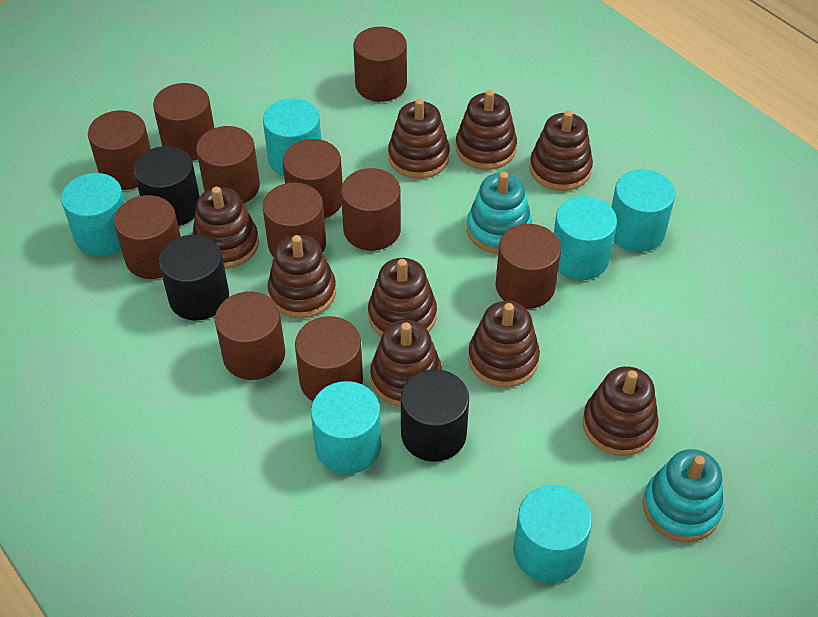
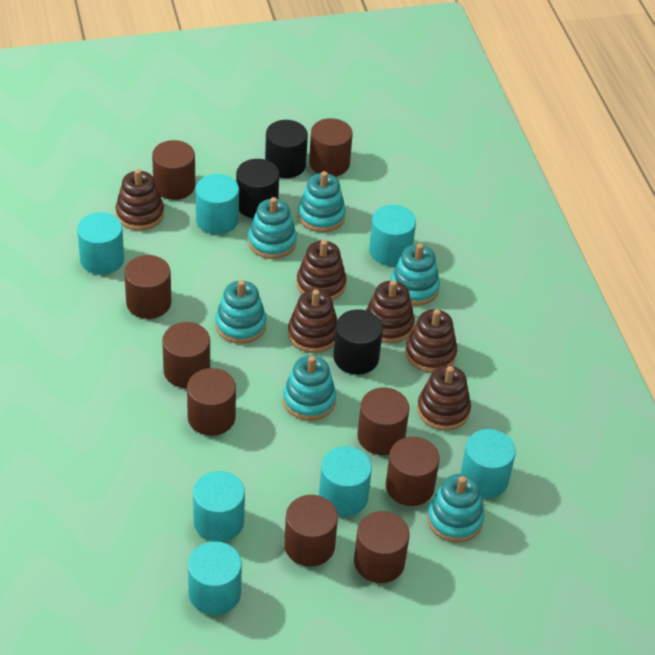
brown cylinder: [88,110,151,190] [114,195,181,279] [153,83,214,161] [196,126,260,204] [215,291,285,380] [263,182,326,257] [283,139,343,219] [295,316,363,401] [341,168,401,251] [353,26,407,102] [496,224,561,309] = 11 -> [124,255,171,319] [152,140,195,200] [162,322,210,388] [187,368,236,436] [284,495,338,567] [309,118,353,176] [354,511,410,583] [357,387,410,455] [386,437,440,506] = 9
brown stacking toy: [192,187,259,269] [268,235,336,319] [368,258,437,337] [370,320,442,407] [388,99,450,179] [456,90,517,170] [468,301,540,388] [530,111,593,191] [583,366,659,456] = 9 -> [116,169,164,231] [288,289,337,353] [296,240,346,301] [366,280,415,343] [405,309,457,373] [417,365,471,431] = 6
turquoise cylinder: [61,173,125,256] [263,98,321,176] [311,381,381,474] [513,485,592,583] [554,196,617,280] [611,169,675,252] = 6 -> [77,212,124,275] [188,541,242,615] [193,471,245,542] [196,174,239,235] [319,446,372,516] [369,205,416,266] [460,429,516,498] = 7
turquoise stacking toy: [467,172,532,254] [643,449,724,542] = 2 -> [215,280,267,344] [248,197,297,259] [283,355,336,421] [298,171,346,232] [391,243,440,306] [427,474,484,543] = 6

